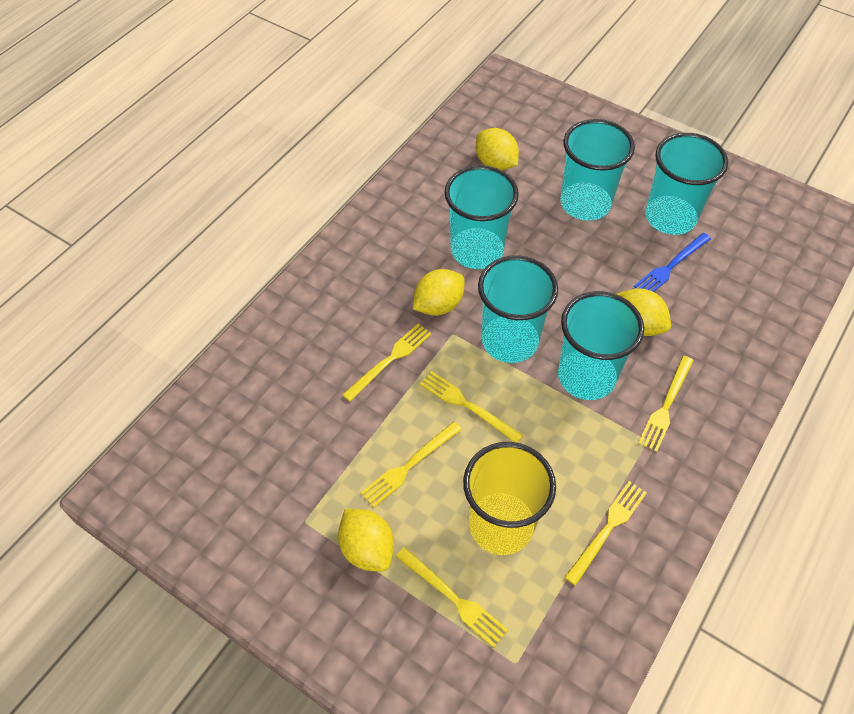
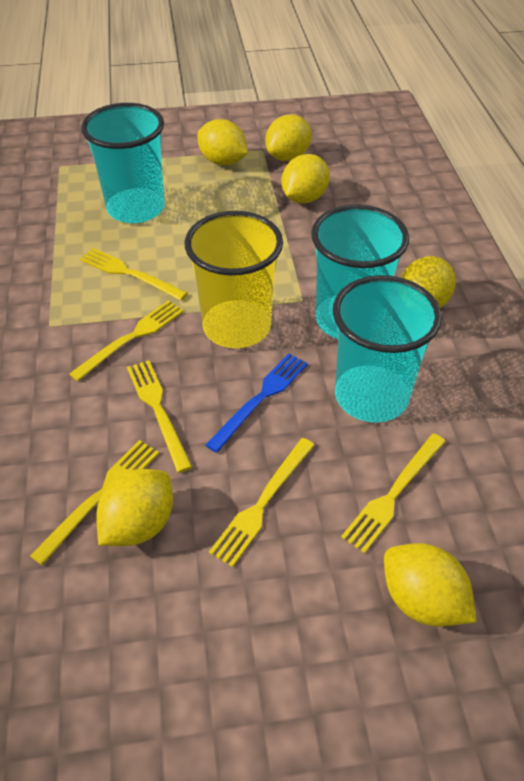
turquoise cup: [444,165,519,269] [478,255,558,363] [558,291,644,400] [560,119,635,221] [645,133,728,235] = 5 -> [81,103,165,223] [311,204,409,339] [333,275,442,423] = 3
yellow lemon: [338,509,394,572] [413,269,465,316] [476,128,519,170] [616,288,671,336] = 4 -> [96,469,173,546] [197,119,248,165] [265,114,311,161] [281,154,330,203] [384,543,477,627] [401,256,456,308] = 6

